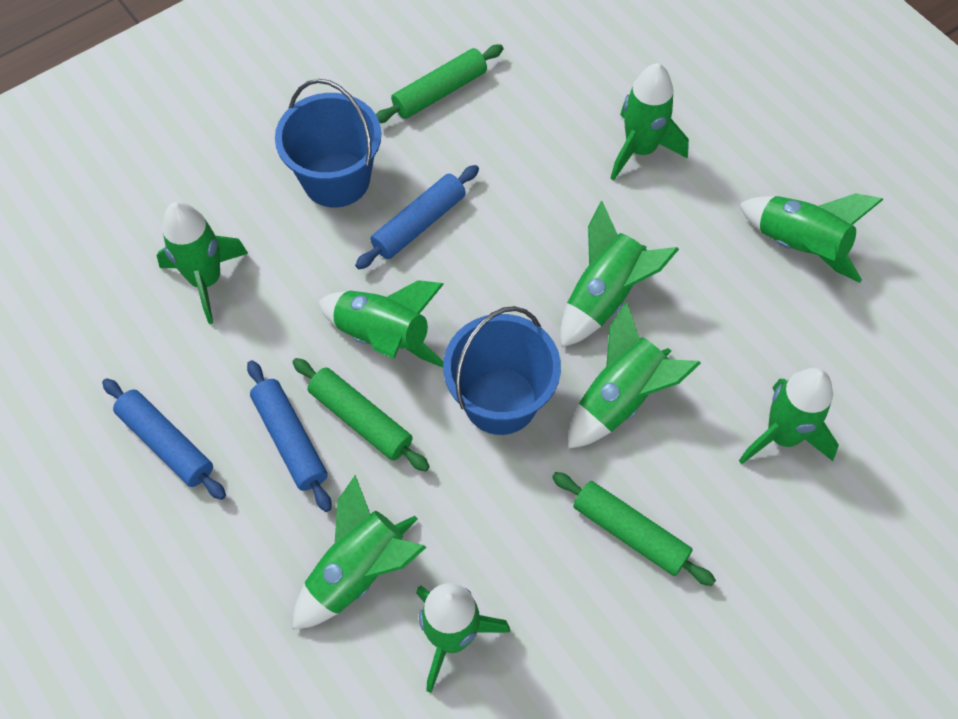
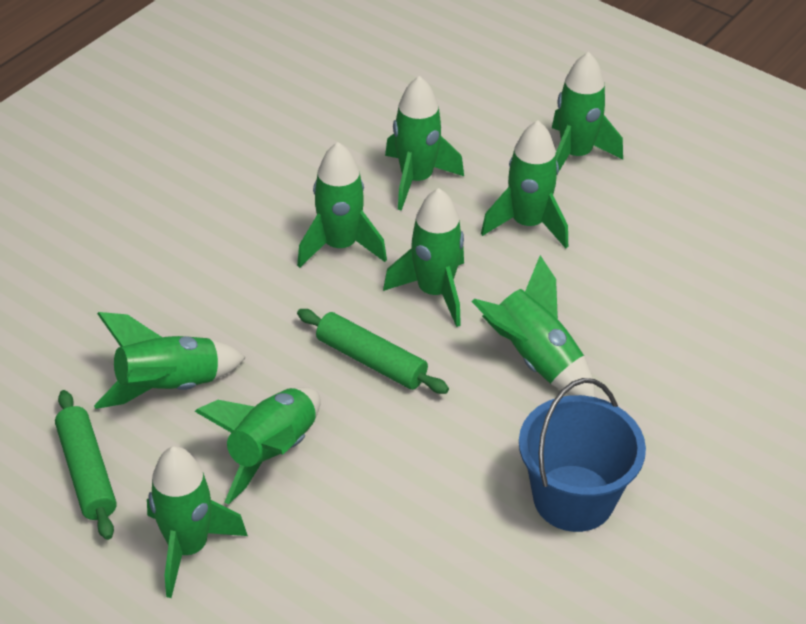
blue bucket: [275,79,381,208] [443,306,561,435] = 2 -> [519,378,646,532] = 1
blue rolling pin: [102,378,226,500] [247,360,331,512] [355,165,479,269] = 3 -> none = 0
green rolling pin: [293,358,430,472] [376,45,503,123] [552,472,716,586] = 3 -> [55,390,117,540] [297,309,449,394] = 2

